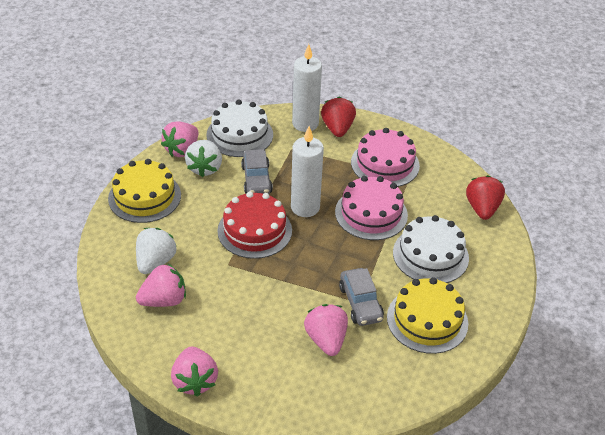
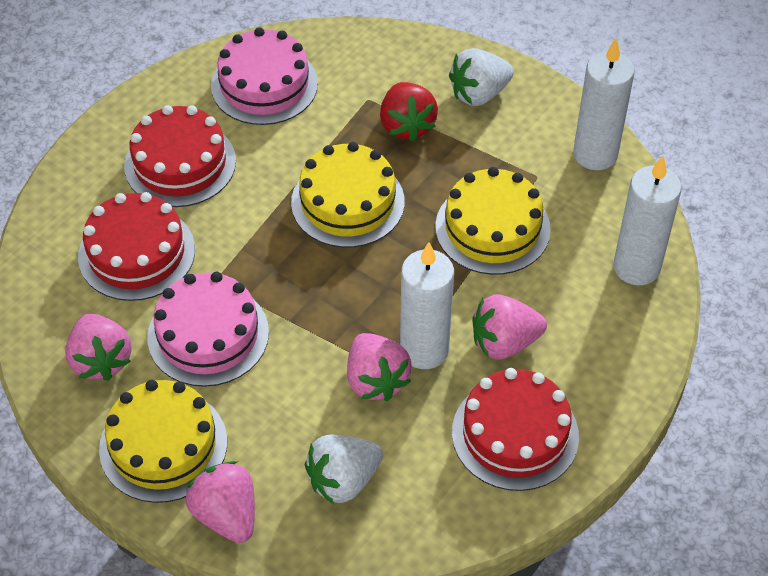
grey car: [241,149,273,194] [339,268,384,326] = 2 -> none = 0
red cake: [217,191,292,259] = 1 -> [78,192,195,301] [124,105,236,207] [452,368,579,491] = 3
red strawberry: [321,97,356,137] [466,175,505,220] = 2 -> [380,82,438,142] = 1
white cake: [206,100,273,157] [393,215,469,283] = 2 -> none = 0
white candle: [291,126,324,217] [292,44,322,132] = 2 -> [400,242,454,369] [573,39,634,170] [613,156,682,285] = 3
yellow cake: [108,159,181,223] [387,277,468,354] = 2 -> [99,380,227,503] [291,142,405,248] [435,167,551,275] = 3

